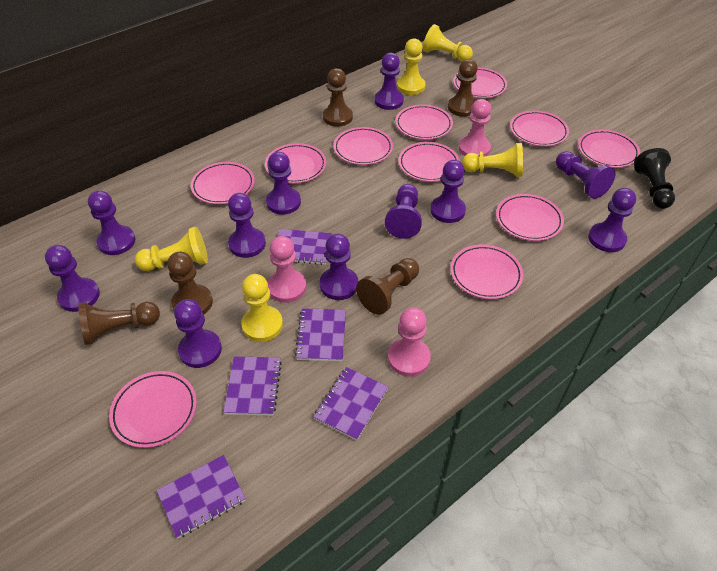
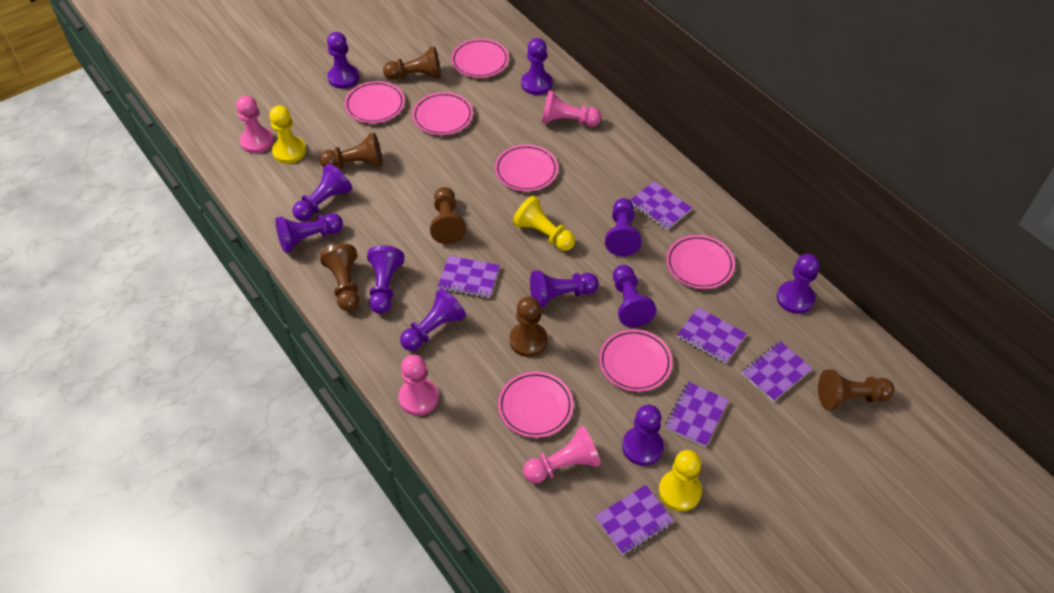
black pawn: [634,148,675,209] = 1 -> none = 0
brown pawn: [78,302,160,345] [167,252,213,314] [323,68,353,127] [356,258,419,315] [448,59,478,117] = 5 -> [319,133,383,168] [320,244,359,311] [383,46,441,80] [430,187,466,244] [510,297,548,357] [818,369,895,410] = 6
pink pawn: [268,236,307,303] [388,307,431,377] [459,99,491,157] = 3 -> [236,95,274,154] [398,355,439,416] [523,426,601,483] [541,90,601,127] = 4
pink plate: [109,371,197,448] [191,162,255,204] [265,143,326,184] [333,127,393,165] [395,105,453,140] [398,142,460,182] [451,244,523,299] [453,68,507,98] [496,194,564,241] [510,111,569,146] [578,129,640,168] = 11 -> [344,81,405,123] [412,92,473,135] [451,39,509,78] [495,144,558,192] [498,371,573,438] [599,329,672,392] [666,235,735,289] = 7
purple notebook: [156,455,246,539] [223,356,282,416] [277,229,332,265] [295,308,346,361] [313,367,388,440] = 5 -> [438,256,500,298] [595,485,674,555] [630,181,692,230] [665,382,729,447] [677,307,747,364] [742,341,813,402] = 6
yellow pawn: [135,227,208,271] [241,274,283,342] [397,38,426,95] [423,24,473,62] [462,143,523,177] = 5 -> [269,105,306,164] [513,196,575,251] [659,450,702,511] = 3

